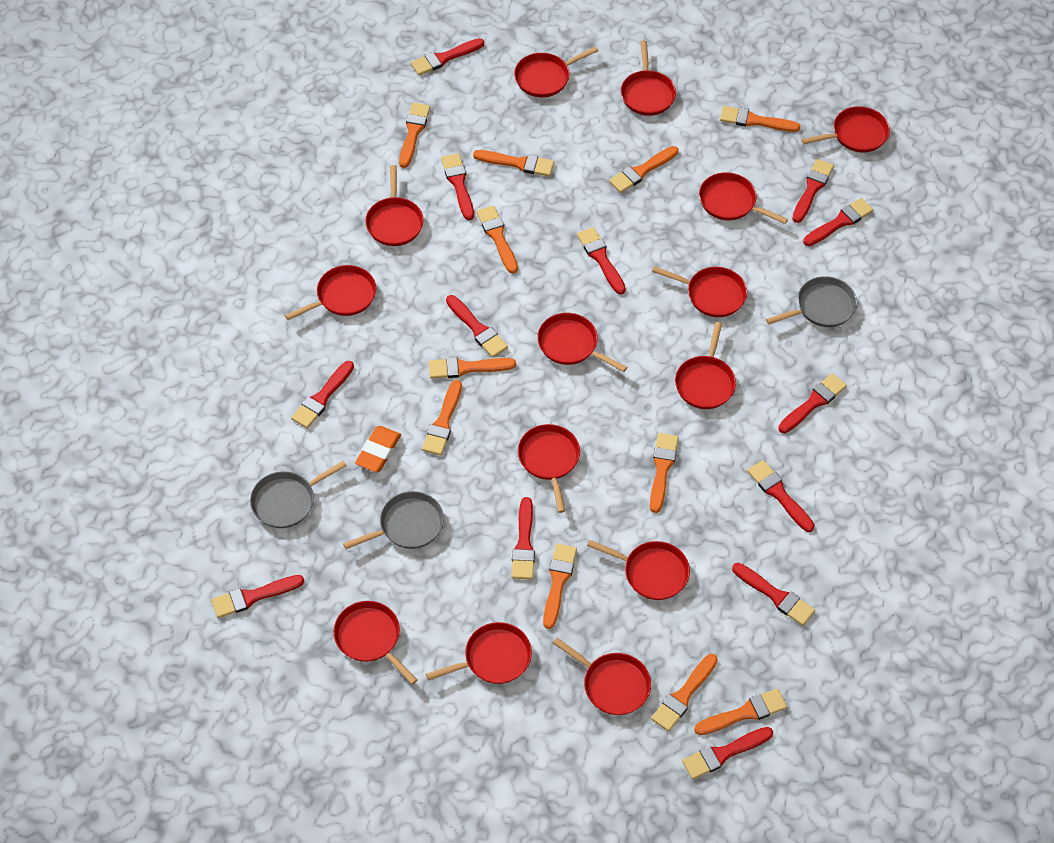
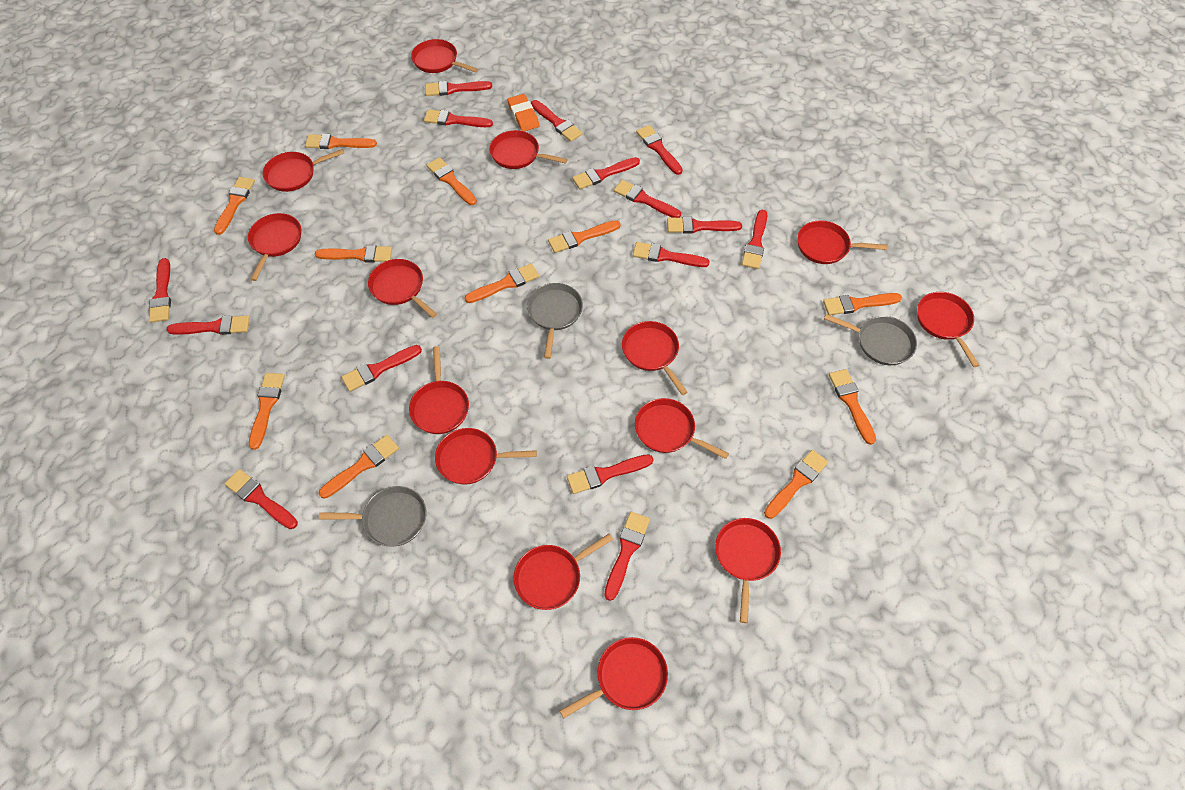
red brush: [211,575,304,618] [291,361,354,428] [411,38,484,75] [441,153,474,220] [446,295,508,358] [511,497,535,579] [577,227,626,294] [682,727,773,779] [732,563,815,626] [747,460,815,532] [778,373,847,433] [792,159,834,223] [803,198,873,246] = 13 -> [149,258,171,323] [167,315,250,335] [224,469,298,529] [341,345,422,392] [424,109,493,127] [425,81,492,96] [531,100,583,142] [567,454,653,494] [572,157,640,189] [604,512,650,601] [614,180,681,218] [633,242,710,267] [636,125,683,175] [667,217,742,233] [742,210,767,269] = 15

